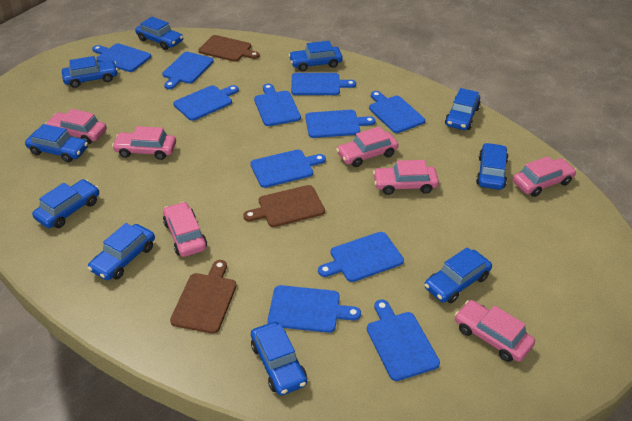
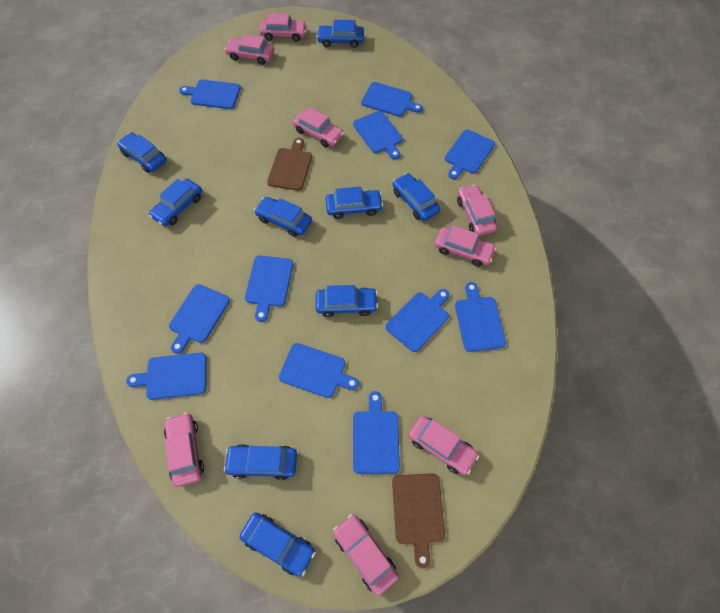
blue car: [25,124,88,162] [32,179,99,228] [62,56,118,88] [88,223,155,280] [135,17,183,50] [251,321,307,395] [289,41,343,71] [424,247,492,303] [445,88,481,130] [476,143,509,190] = 10 -> [117,132,167,173] [149,179,202,226] [224,444,297,480] [240,512,315,577] [254,197,312,237] [316,20,364,48] [316,285,378,317] [325,187,383,219] [392,173,440,221] = 9
brown cutting board: [170,260,237,334] [198,35,260,62] [243,185,325,227] = 3 -> [267,138,312,191] [392,473,445,569] = 2
pink car: [45,109,107,144] [112,126,176,160] [163,202,207,257] [336,127,399,167] [373,160,439,195] [455,300,535,362] [513,156,576,197] = 7 -> [164,412,204,487] [224,34,275,65] [259,13,307,42] [293,107,344,147] [333,514,399,596] [408,415,479,475] [435,225,496,267] [457,185,497,236] = 8

